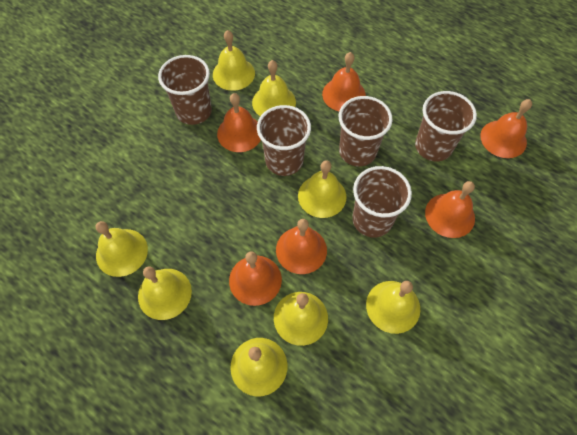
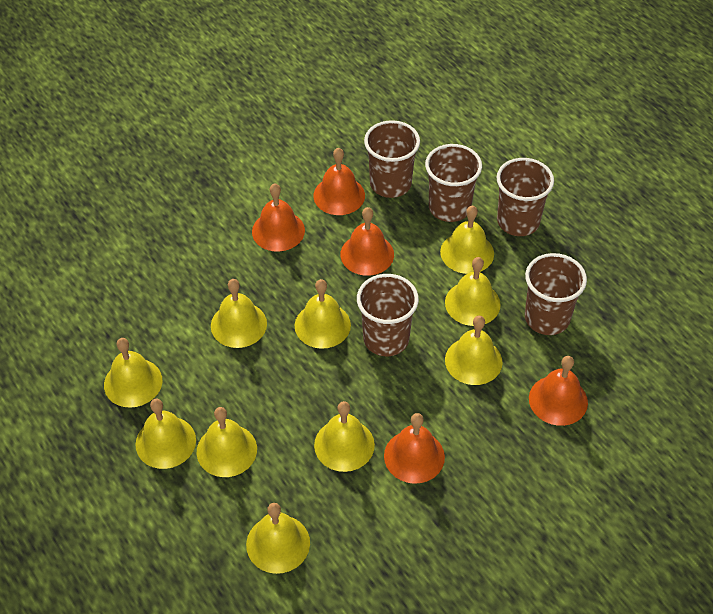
orange bell: [217,93,261,152] [229,251,282,306] [276,219,327,274] [322,52,366,111] [425,181,475,238] [480,99,532,158] = 6 -> [252,183,305,252] [313,148,365,215] [340,207,394,276] [384,413,445,484] [529,356,588,426] = 5
yellow bell: [96,221,148,277] [138,266,192,320] [213,30,255,91] [230,338,287,396] [252,60,296,116] [274,292,328,346] [298,160,347,218] [366,281,420,334] = 8 -> [104,338,162,408] [135,399,196,469] [197,407,257,477] [211,279,267,348] [246,503,310,574] [295,279,351,349] [314,401,375,472] [440,206,494,274] [445,257,501,326] [445,316,503,385] = 10

